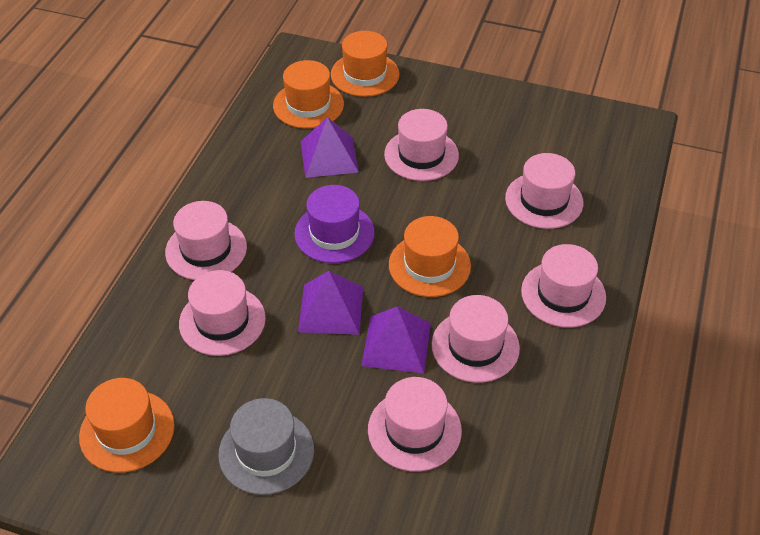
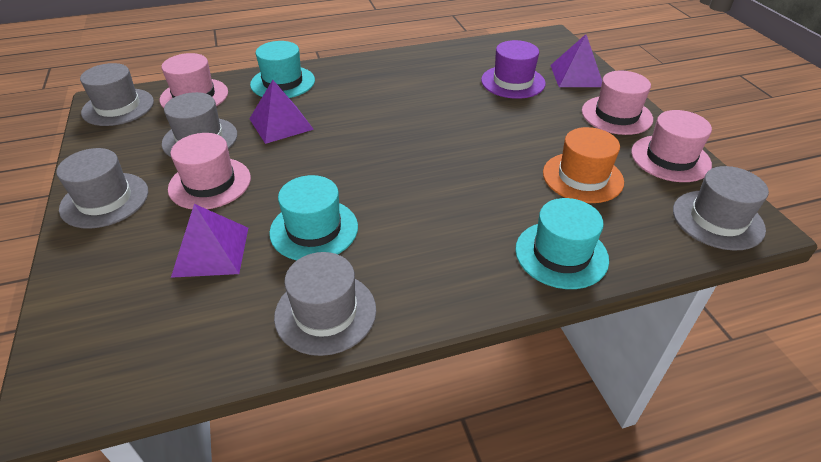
grey hat: [218,398,314,495] = 1 -> [56,148,148,228] [80,63,154,126] [162,92,237,157] [274,252,376,356] [673,166,769,251] = 5
orange hat: [79,378,175,473] [273,60,344,129] [331,31,400,97] [389,216,471,297] = 4 -> [543,127,624,203] = 1
pink hat: [165,201,247,280] [179,270,266,356] [368,377,462,472] [384,109,459,181] [431,295,520,383] [505,153,583,229] [521,244,606,328] = 7 -> [160,53,228,108] [168,133,251,209] [582,71,653,135] [631,110,712,182] = 4
turquoise hat: none = 0 -> [250,41,315,98] [269,175,358,260] [515,198,609,289] = 3

